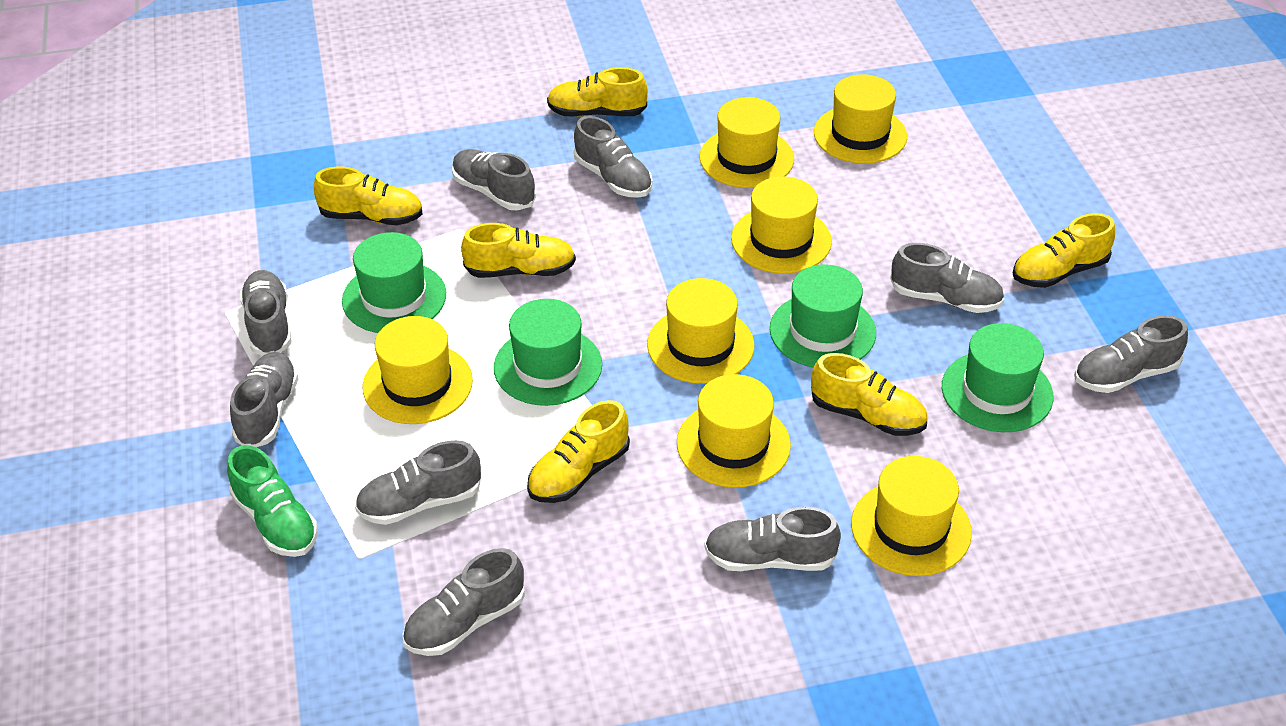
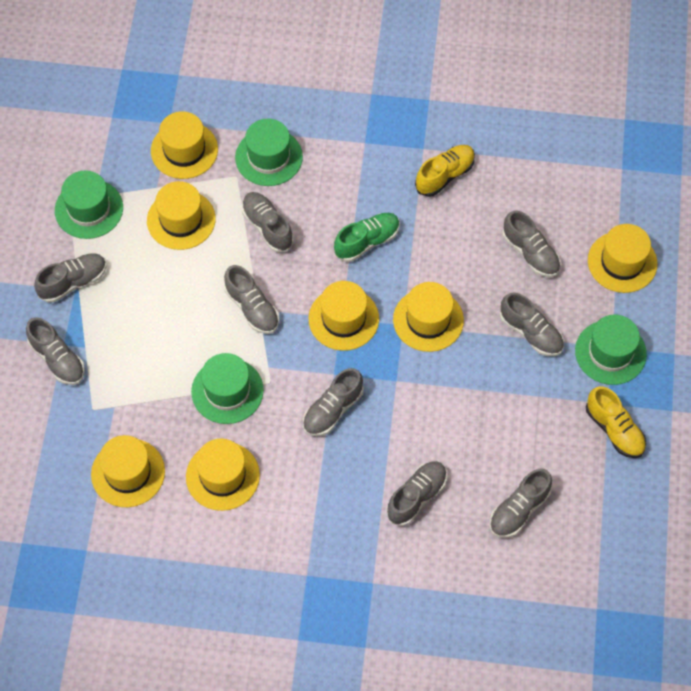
yellow shoe: [314,167,423,225] [461,223,576,278] [527,400,630,503] [547,67,648,117] [811,353,927,436] [1013,213,1115,288] = 6 -> [415,145,475,197] [586,386,646,458] = 2

